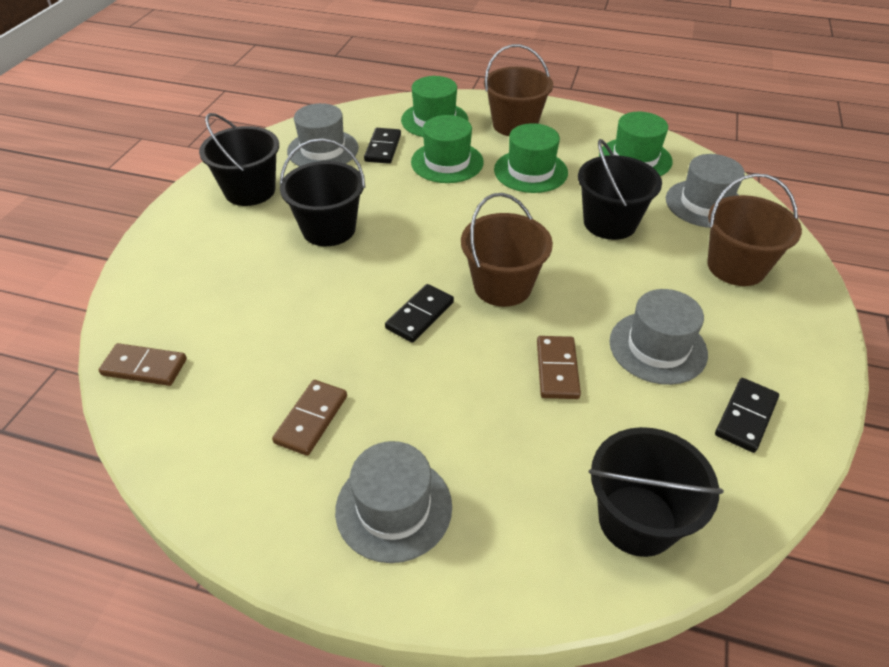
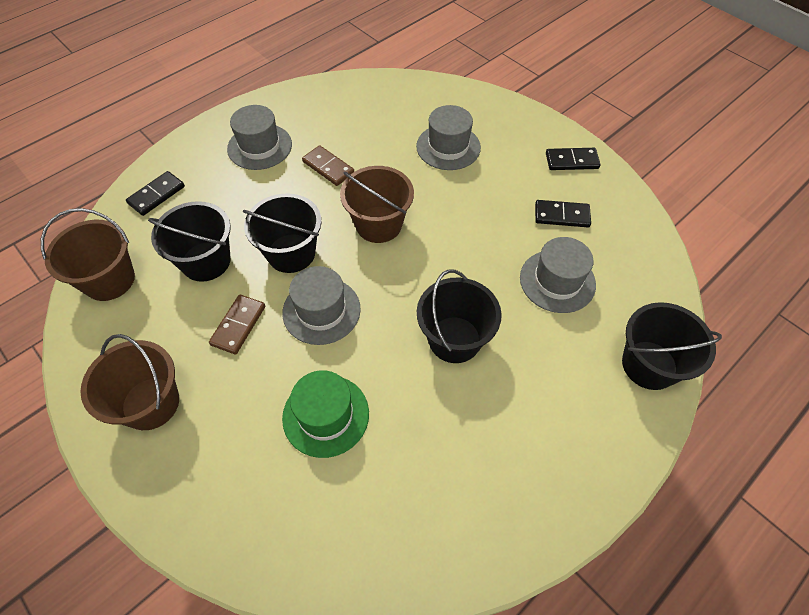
brown domino: [99,343,187,386] [272,380,347,456] [537,336,581,399] = 3 -> [209,295,265,355] [302,145,354,186] = 2
green hat: [401,76,468,137] [411,115,484,183] [494,123,568,193] [599,112,673,176] = 4 -> [282,370,369,458] = 1

